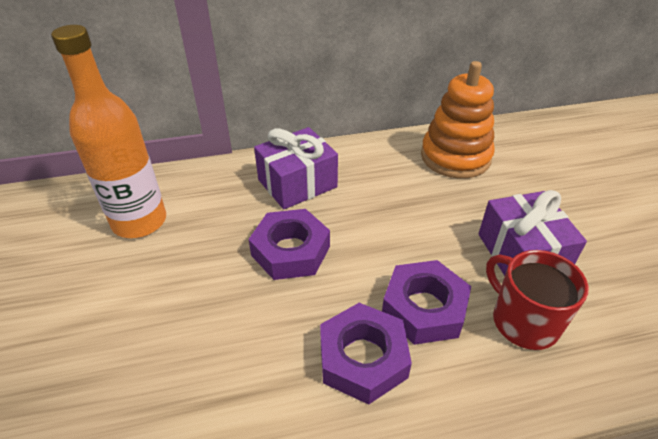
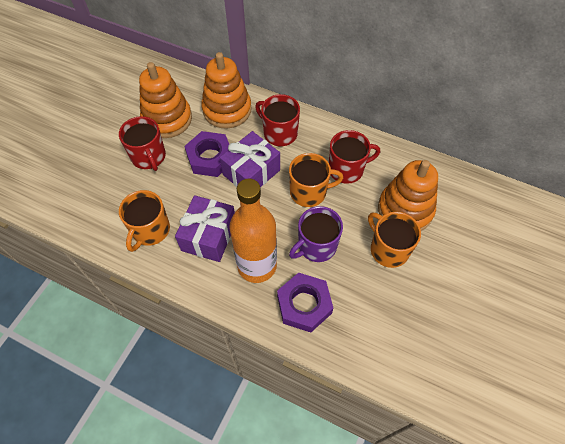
orange mug: none = 0 -> [119,190,170,252] [289,153,343,207] [368,212,421,268] = 3
orange stacking toy: [421,61,495,179] = 1 -> [139,62,192,138] [201,52,252,129] [378,160,438,231] = 3
purple mug: none = 0 -> [289,206,343,262] = 1
purple nut: [249,209,330,280] [320,303,412,405] [382,260,471,345] = 3 -> [185,131,229,177] [277,273,333,332] = 2
red mug: [486,250,589,350] = 1 -> [119,116,166,171] [255,94,300,146] [329,130,380,184] = 3

